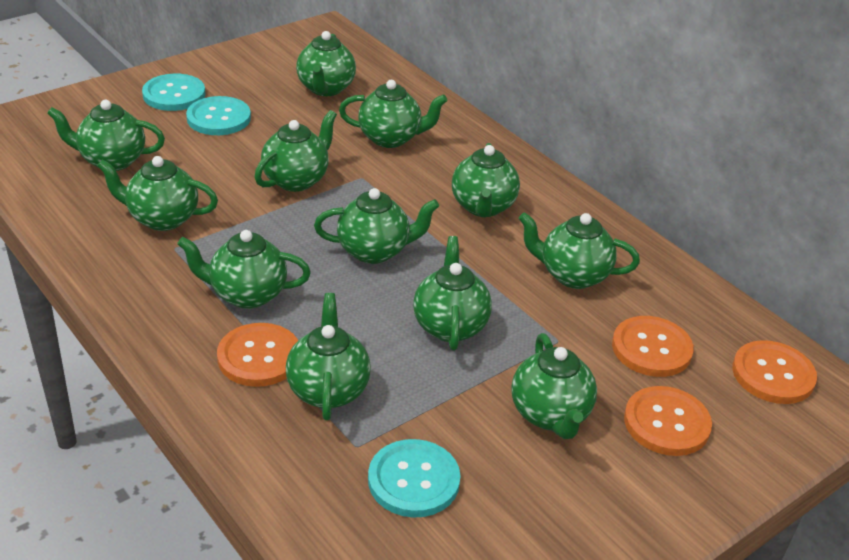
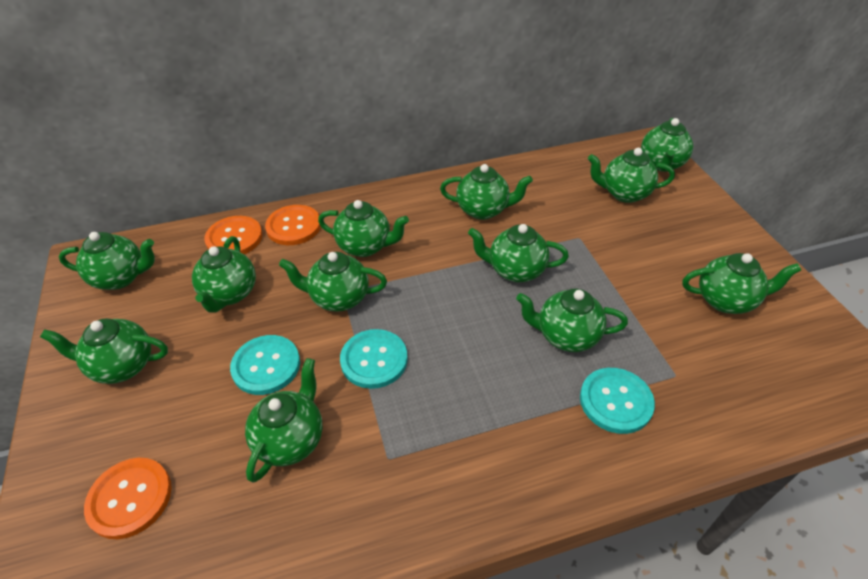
orange button: [217,323,298,387] [612,316,694,377] [624,386,712,456] [732,340,817,404] = 4 -> [84,458,172,539] [204,216,263,254] [265,205,321,245] = 3

